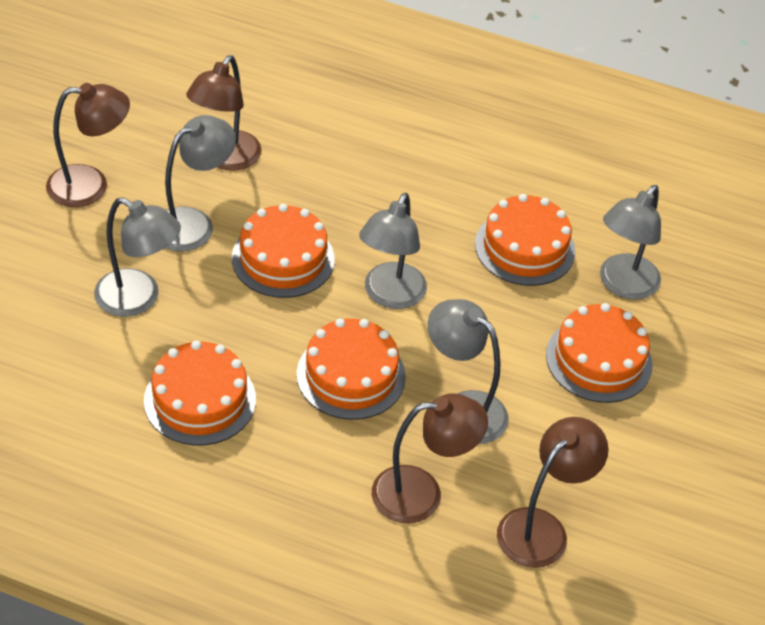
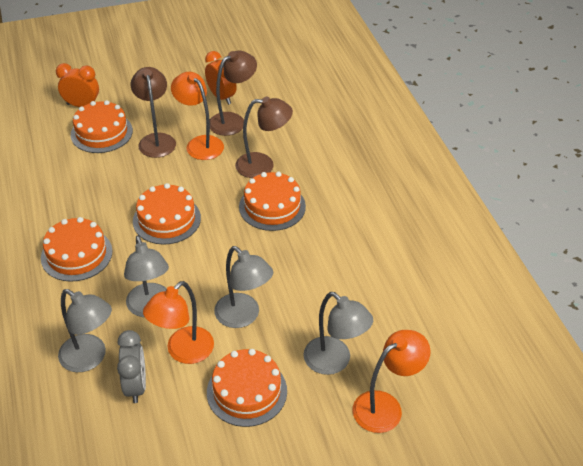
brown lamp: [46,83,130,207] [186,55,261,171] [372,394,488,523] [497,417,609,568] = 4 -> [131,67,176,158] [210,51,257,136] [235,97,293,178] = 3
grey clock: none = 0 -> [117,330,146,403] = 1
grey lamp: [94,197,181,317] [165,115,236,251] [359,193,427,309] [428,299,508,444] [600,185,661,300] = 5 -> [58,289,112,372] [124,235,169,317] [214,246,273,328] [303,292,373,375] = 4
orange clock: none = 0 -> [56,63,99,107] [205,51,237,105] = 2
orange lamp: none = 0 -> [143,281,214,364] [171,72,224,160] [353,330,431,433] = 3

